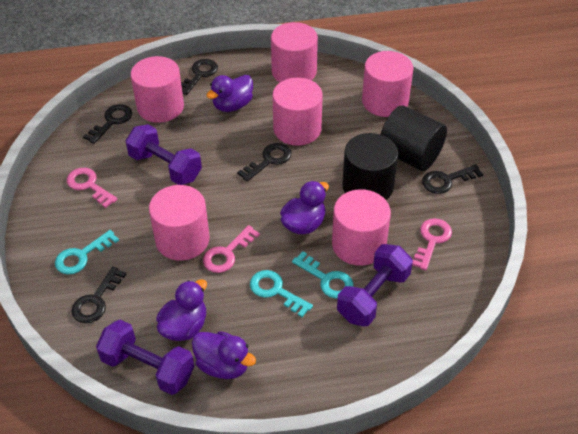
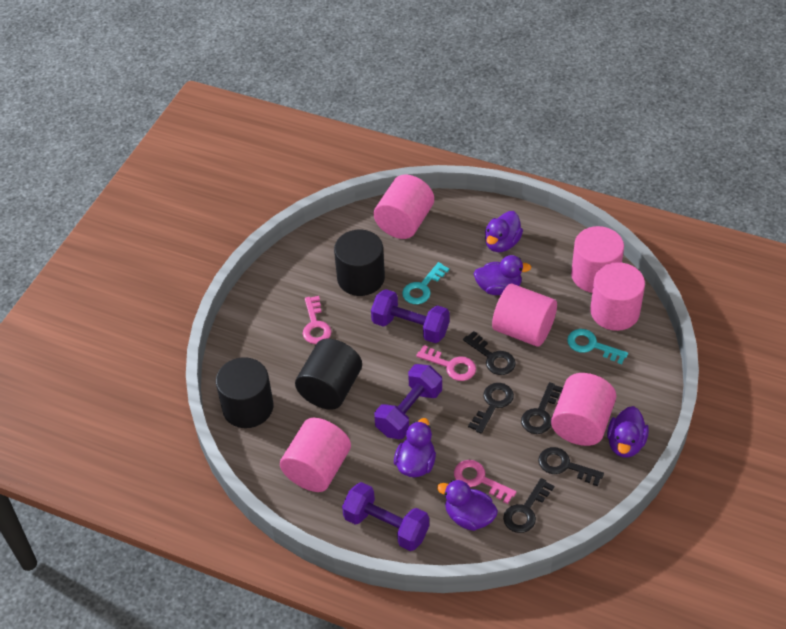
black cylinder: [342,133,398,200] [380,105,447,171] = 2 -> [216,357,273,428] [295,339,362,410] [334,230,385,296] = 3
purple duck: [156,279,207,341] [192,331,256,379] [206,75,253,112] [280,181,329,234] = 4 -> [394,418,436,477] [437,480,498,531] [474,255,531,295] [485,211,523,252] [607,406,649,458] = 5
turquoise key: [55,230,119,274] [250,270,313,317] [292,252,353,299] = 3 -> [402,262,449,304] [567,329,628,364] = 2

